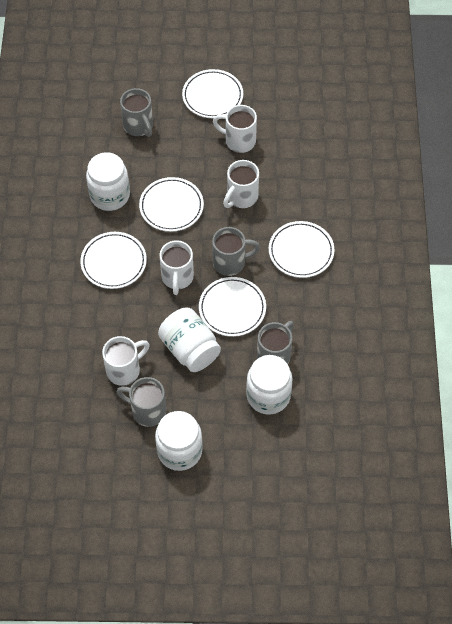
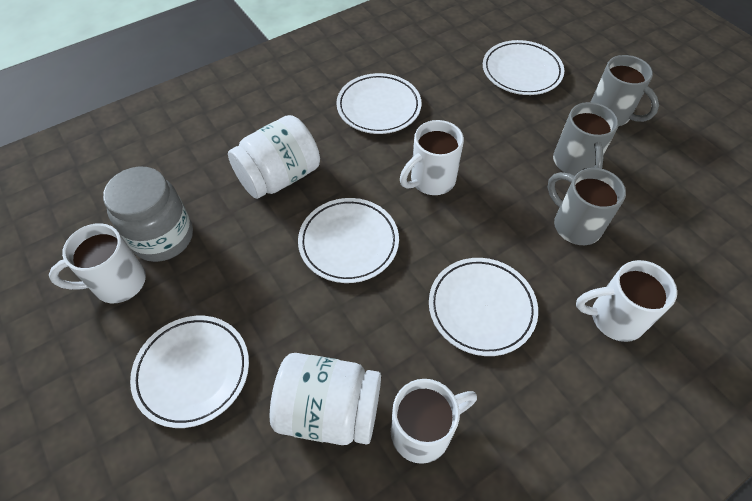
grey jar: none = 0 -> [103,167,193,262] = 1
grey mug: [117,377,166,427] [120,88,153,137] [212,227,260,276] [257,321,294,364] = 4 -> [548,168,626,245] [553,102,619,176] [591,55,659,126] = 3
white jar: [86,152,130,211] [155,411,203,471] [158,308,221,372] [246,355,292,415] = 4 -> [228,115,320,199] [270,353,381,445] = 2

